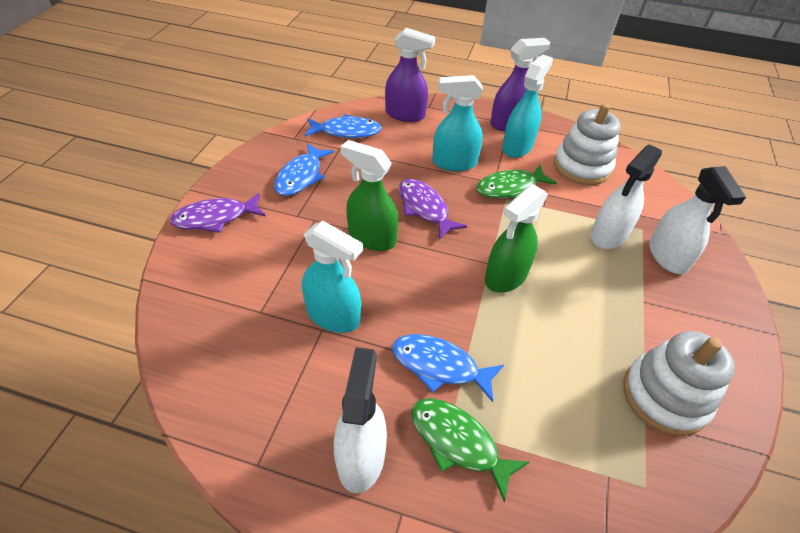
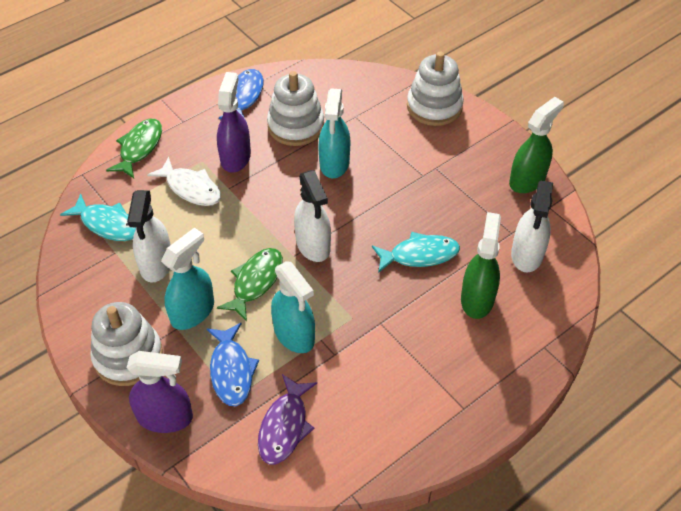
blue fish: [274,143,334,196] [305,114,382,138] [392,334,504,402] = 3 -> [206,323,259,406] [219,69,264,121] = 2
purple fish: [169,193,266,233] [399,179,467,240] = 2 -> [258,374,317,465] = 1
turquoise fish: none = 0 -> [60,194,136,241] [372,232,460,273] = 2
white fish: none = 0 -> [147,157,221,206] = 1
white stacking toy: [554,103,620,185] [623,331,735,436] = 2 -> [90,302,163,386] [267,71,324,146] [407,52,464,126] = 3

